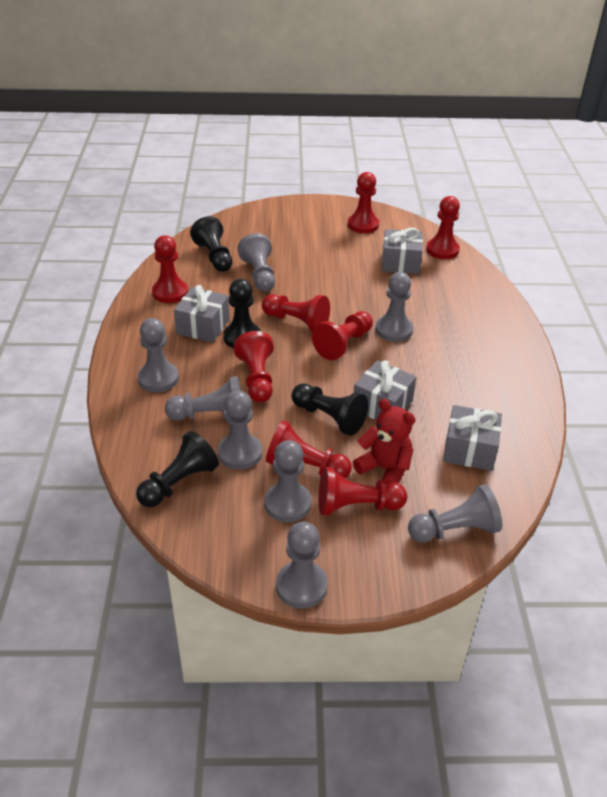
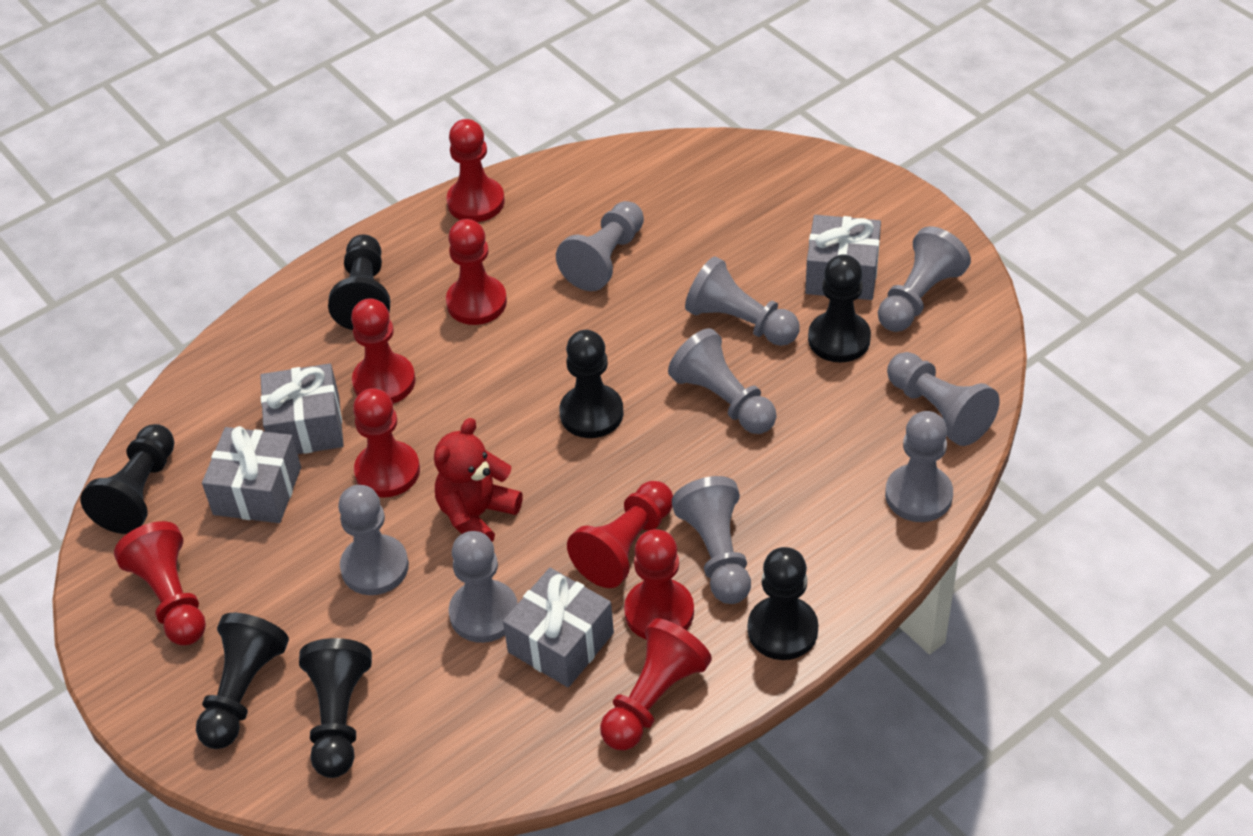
black pawn: [136,431,219,507] [190,216,233,272] [223,279,261,348] [291,383,368,436] = 4 -> [81,424,174,534] [196,613,289,749] [299,638,372,778] [328,234,390,330] [559,330,623,438] [748,547,818,660] [808,254,871,363] = 7
grey pawn: [138,318,179,392] [165,376,241,421] [218,391,262,470] [237,233,275,292] [265,440,312,522] [276,522,328,609] [376,272,413,342] [408,484,502,543] = 8 -> [338,485,409,595] [449,531,518,643] [556,201,644,291] [668,328,777,434] [672,476,751,604] [685,256,800,346] [878,226,971,332] [885,411,953,522] [887,352,1000,446] = 9

